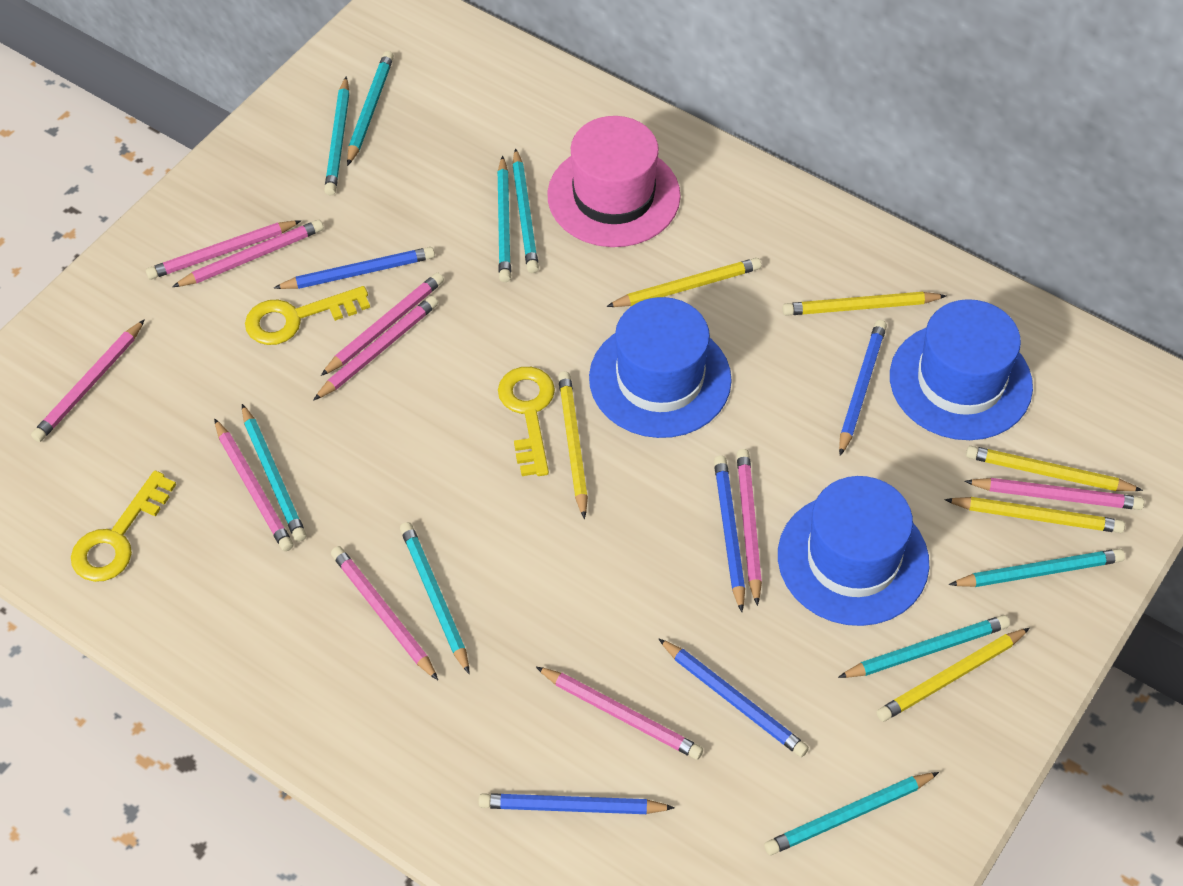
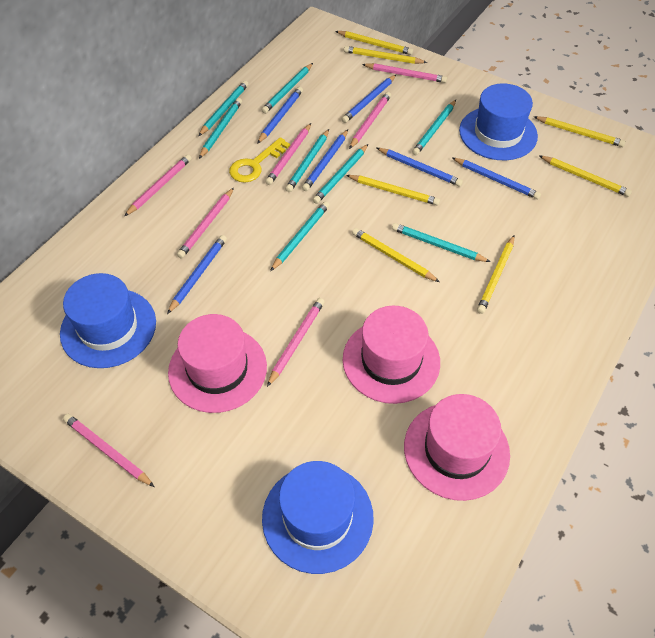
blue pencil: [274,247,435,289] [478,793,675,814] [658,638,809,757] [714,455,745,612] [839,320,887,456] = 5 -> [167,235,227,314] [257,87,303,144] [302,129,348,191] [341,75,396,123] [377,148,463,187] [452,158,541,200] = 6
pink hat: [547,116,681,247] = 1 -> [168,314,267,413] [343,306,440,404] [404,394,510,501] = 3
pink pencil: [31,319,145,442] [146,220,302,279] [172,220,324,287] [214,418,293,551] [313,296,438,401] [321,273,444,376] [331,546,438,680] [536,667,703,760] [737,449,762,606] [964,478,1144,510] = 10 -> [63,414,154,487] [125,154,192,216] [177,188,234,259] [265,123,311,185] [267,298,325,387] [349,92,391,149] [362,63,447,83] = 7
turquoise pencil: [242,404,306,542] [324,76,350,195] [347,51,394,166] [400,522,469,674] [497,156,511,282] [512,148,539,273] [764,772,939,855] [838,615,1010,678] [949,549,1125,587] = 9 -> [199,81,248,136] [199,98,242,159] [262,63,313,114] [270,201,329,271] [285,129,329,192] [313,144,368,204] [392,223,490,262] [412,100,456,155] = 8
yellow key: [71,470,176,582] [245,286,370,345] [498,367,555,476] = 3 -> [229,137,290,182] = 1
yellow pencil: [558,371,588,519] [606,258,761,307] [782,292,946,316] [877,628,1030,722] [944,497,1125,533] [966,446,1143,491] = 6 -> [335,31,413,55] [344,46,427,64] [346,175,440,205] [352,228,440,282] [477,235,514,314] [533,116,626,147] [539,155,632,197] = 7

